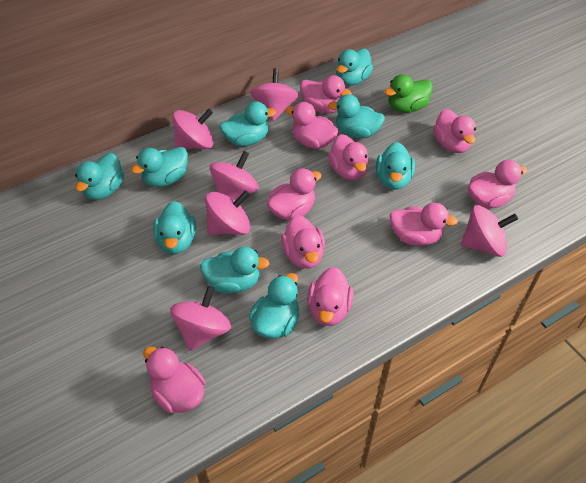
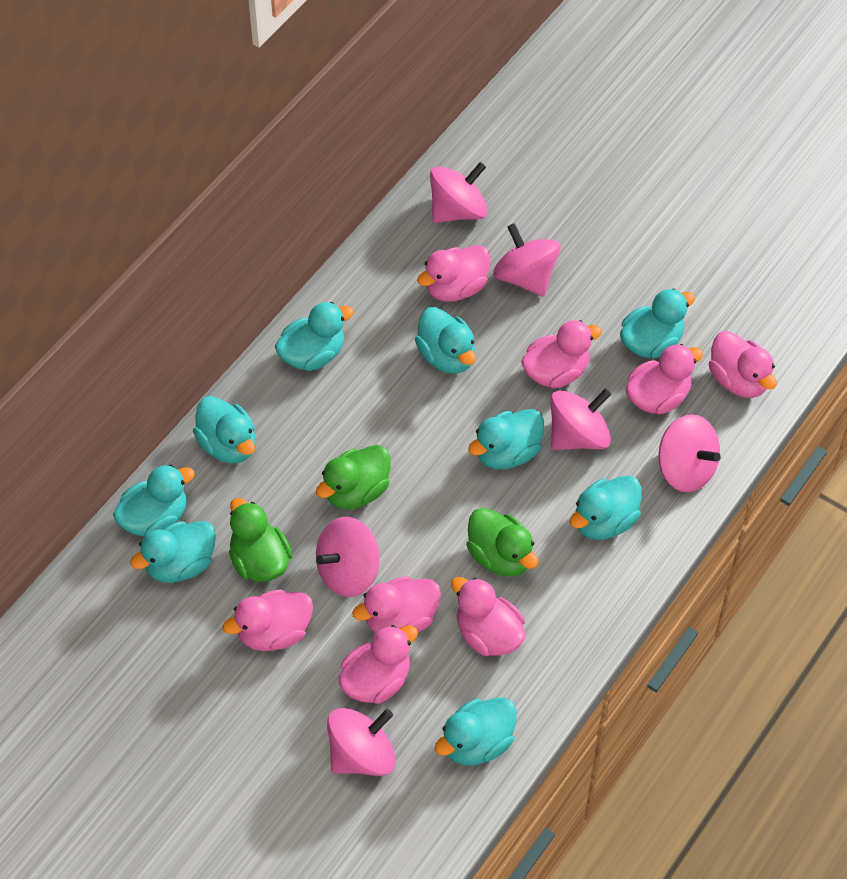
green duck: [384,74,433,113] = 1 -> [229,498,293,582] [316,445,391,509] [467,508,538,577] = 3
pink duck: [143,347,206,413] [267,168,322,220] [281,215,325,268] [285,102,339,149] [300,75,352,114] [307,267,354,326] [328,134,369,180] [390,202,458,246] [433,109,476,153] [468,160,528,208] = 10 -> [223,589,313,651] [339,625,418,704] [352,576,441,633] [417,245,490,301] [451,577,526,656] [521,320,602,388] [626,344,703,415] [709,331,777,398] = 8

